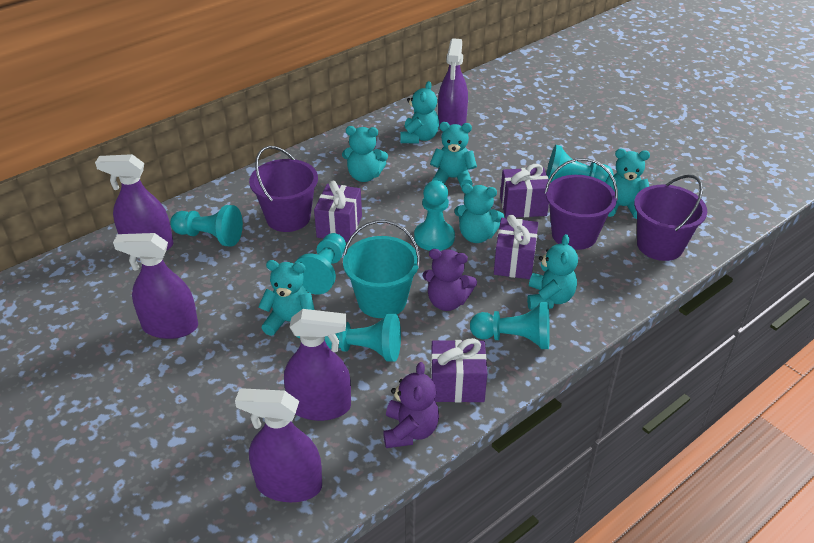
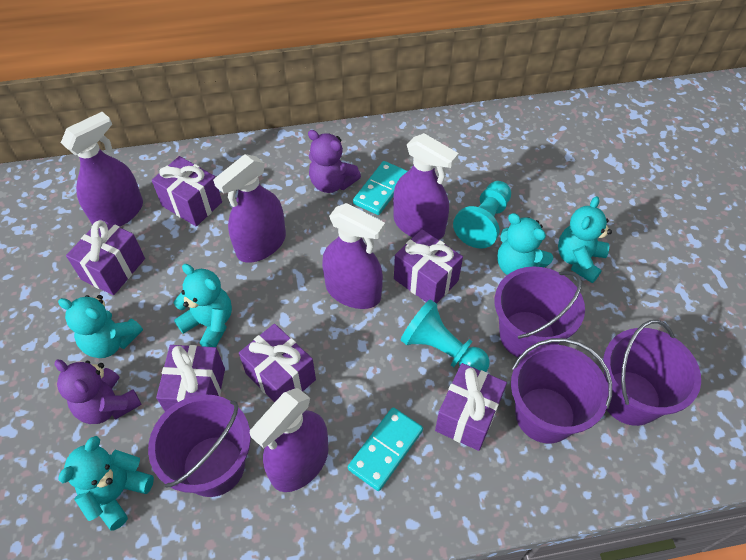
purple bucket: [249,146,318,232] [545,158,618,250] [634,175,707,261] = 3 -> [148,394,251,497] [495,266,585,357] [511,338,612,444] [603,320,701,426] = 4
purple gift: [314,181,362,242] [431,338,487,403] [494,215,538,279] [500,164,549,218] = 4 -> [66,219,145,295] [152,156,222,227] [156,345,225,412] [239,324,316,403] [394,229,463,304] [435,363,507,451] = 6
turquoise bucket: [343,220,420,318] = 1 -> none = 0
turquoise domino: none = 0 -> [348,407,423,491] [353,161,408,215] = 2
turquoise pawn: [170,205,243,246] [294,233,346,294] [325,314,401,362] [414,180,455,251] [470,302,550,349] [546,145,614,183] = 6 -> [400,299,490,372] [453,181,511,248] = 2
turquoise teddy bear: [258,260,315,338] [342,126,388,182] [400,81,439,144] [430,122,477,188] [454,183,505,243] [527,234,578,310] [605,149,650,219] = 7 -> [58,295,143,358] [58,436,154,531] [174,264,232,347] [497,213,553,275] [558,196,612,283] = 5

